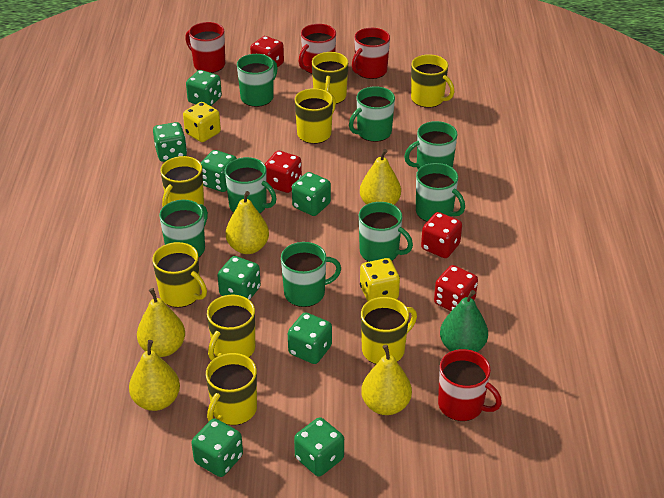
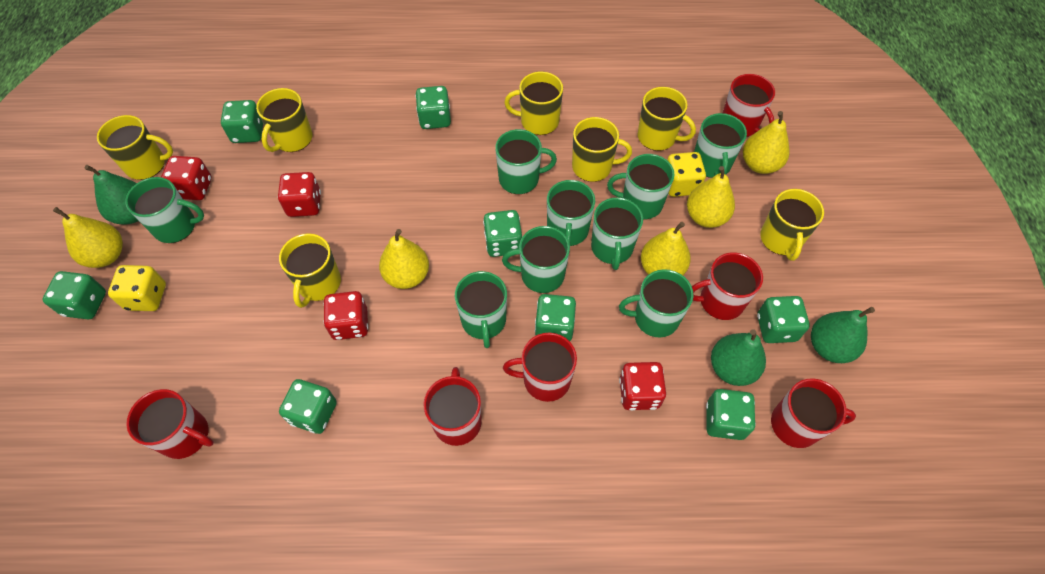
green mug: [159,200,208,258] [225,157,277,213] [237,54,278,107] [281,242,341,307] [349,86,395,142] [359,202,413,262] [404,121,457,170] [416,163,465,222] = 8 -> [125,177,204,243] [455,271,507,348] [495,129,557,194] [502,226,570,293] [547,180,595,246] [591,197,643,270] [607,154,674,219] [619,269,693,337] [694,113,747,178] = 9
green pear: [440,290,488,352] = 1 -> [85,165,138,225] [711,329,766,386] [811,307,875,363] = 3
red mug: [185,22,225,73] [299,24,336,74] [352,28,390,79] [438,349,502,421] = 4 -> [126,389,214,459] [423,367,482,446] [503,333,577,402] [692,252,763,320] [723,74,775,137] [771,378,856,448] = 6
yellow mug: [152,242,207,307] [160,156,204,207] [206,353,257,425] [207,295,255,360] [295,88,336,144] [312,52,348,104] [361,297,417,364] [411,54,454,108] = 8 -> [97,115,173,180] [256,88,313,152] [279,233,341,308] [504,71,563,135] [572,117,632,182] [638,87,696,151] [760,189,824,261] = 7

